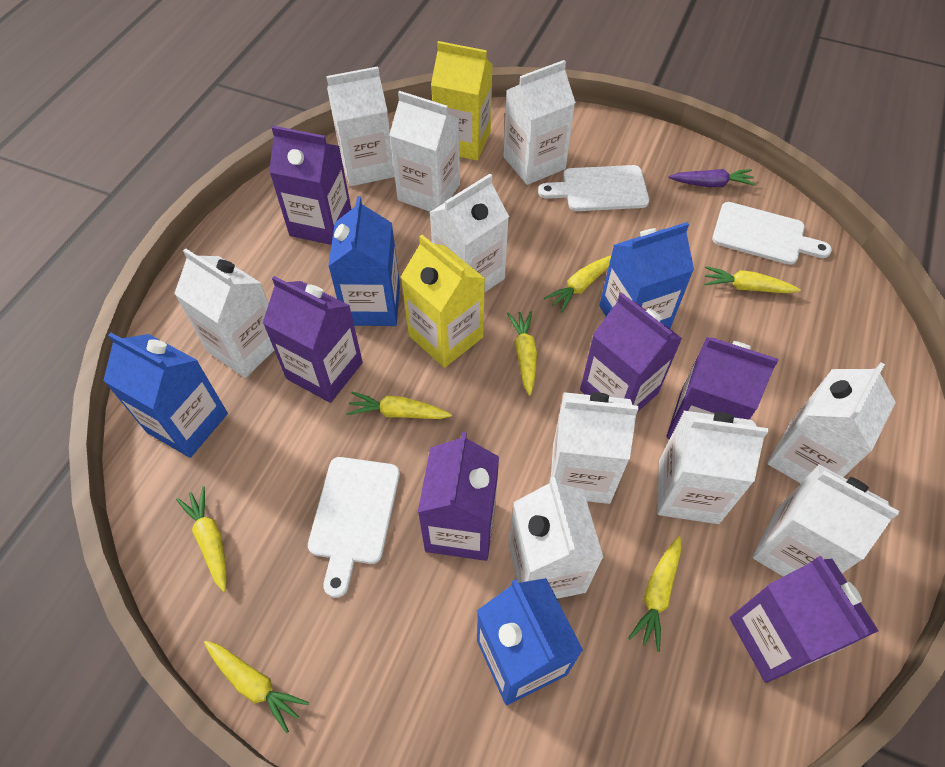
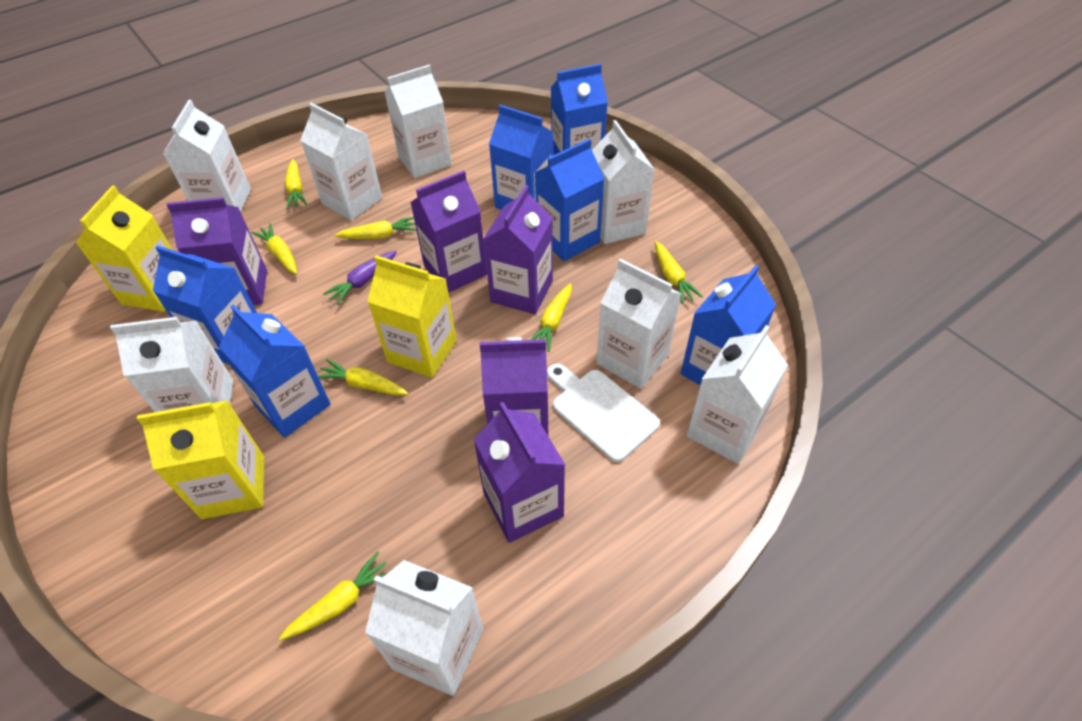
blue carton: [103,333,228,458] [328,196,400,326] [477,578,583,705] [599,222,694,328] = 4 -> [153,245,257,364] [219,304,331,438] [489,105,554,210] [535,139,605,261] [551,64,608,155] [681,265,776,385] = 6
purple carton: [263,276,363,403] [269,126,351,245] [418,432,499,561] [580,293,682,411] [666,337,779,439] [730,556,879,683] = 6 -> [167,197,267,305] [410,170,487,293] [473,402,565,543] [480,337,549,437] [483,185,553,314] = 5
white carton: [174,248,274,378] [326,67,395,186] [389,91,460,212] [429,174,509,293] [504,60,576,185] [509,477,604,599] [551,392,638,504] [657,411,768,524] [752,464,899,577] [767,363,896,483] = 10 -> [110,317,233,412] [163,100,251,212] [300,103,382,221] [365,560,483,696] [385,64,452,178] [592,120,655,244] [597,259,681,389] [686,325,788,464] = 8
white cutting board: [308,457,400,598] [538,165,649,211] [712,202,832,265] = 3 -> [547,364,660,462] = 1
yellow carton: [401,235,485,368] [431,41,493,161] = 2 -> [76,185,173,312] [137,400,264,519] [367,255,457,378] = 3

